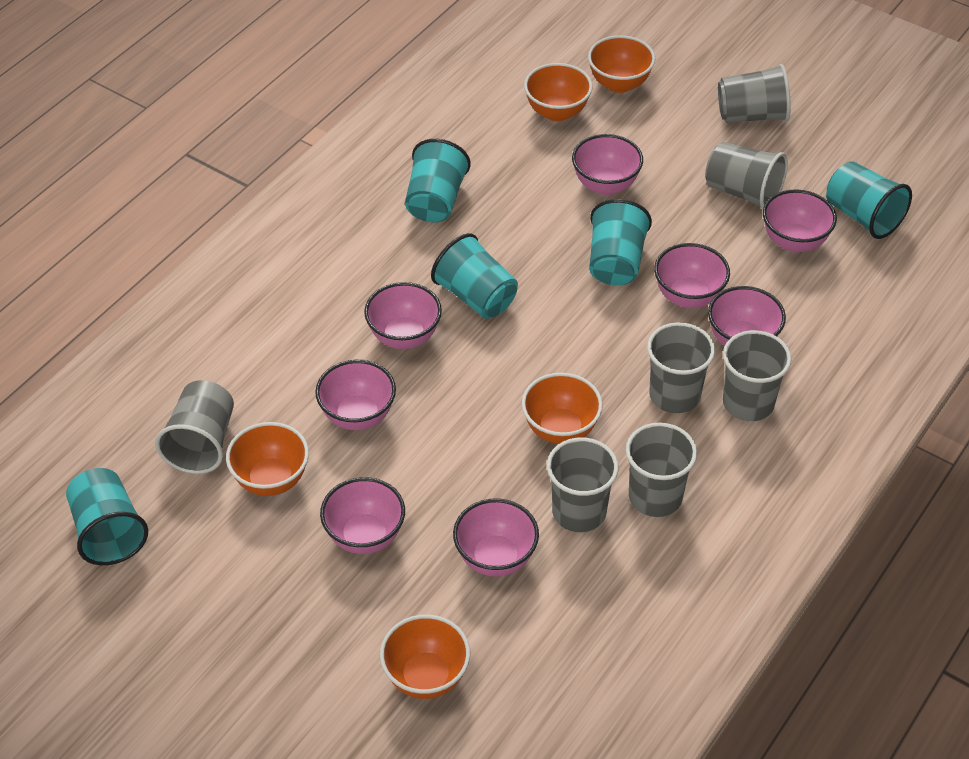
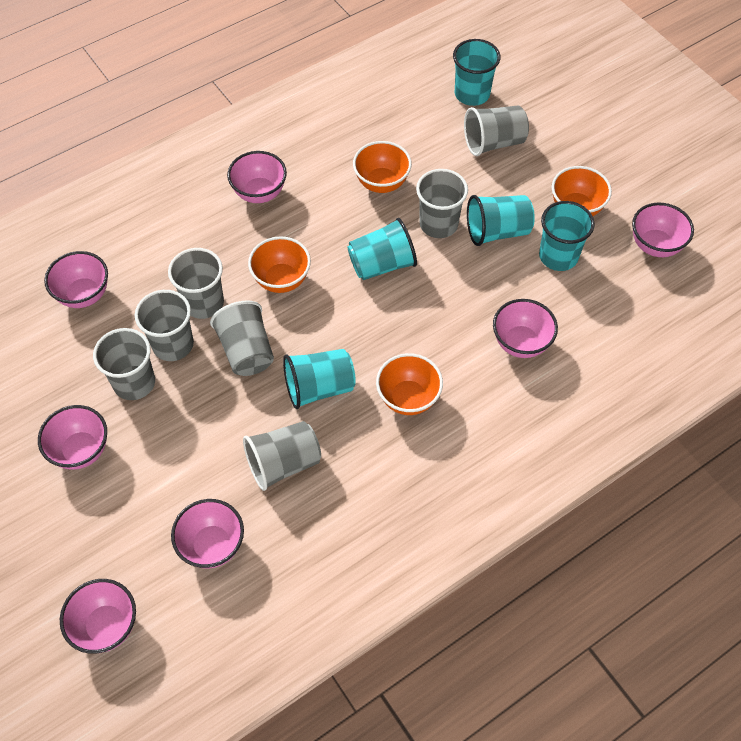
orange bowl: [226,422,309,496] [380,614,470,699] [522,373,603,444] [524,63,593,121] [588,35,655,93] = 5 -> [248,236,311,293] [353,141,412,193] [376,353,443,415] [552,166,612,216] = 4
pink bowl: [315,360,396,430] [320,477,405,554] [364,282,442,349] [453,498,539,577] [572,134,643,195] [654,243,730,308] [708,286,786,346] [763,189,837,253] = 8 -> [38,405,107,470] [44,251,108,308] [60,579,136,654] [171,499,244,568] [227,151,287,203] [493,299,558,358] [632,203,694,257] = 7

